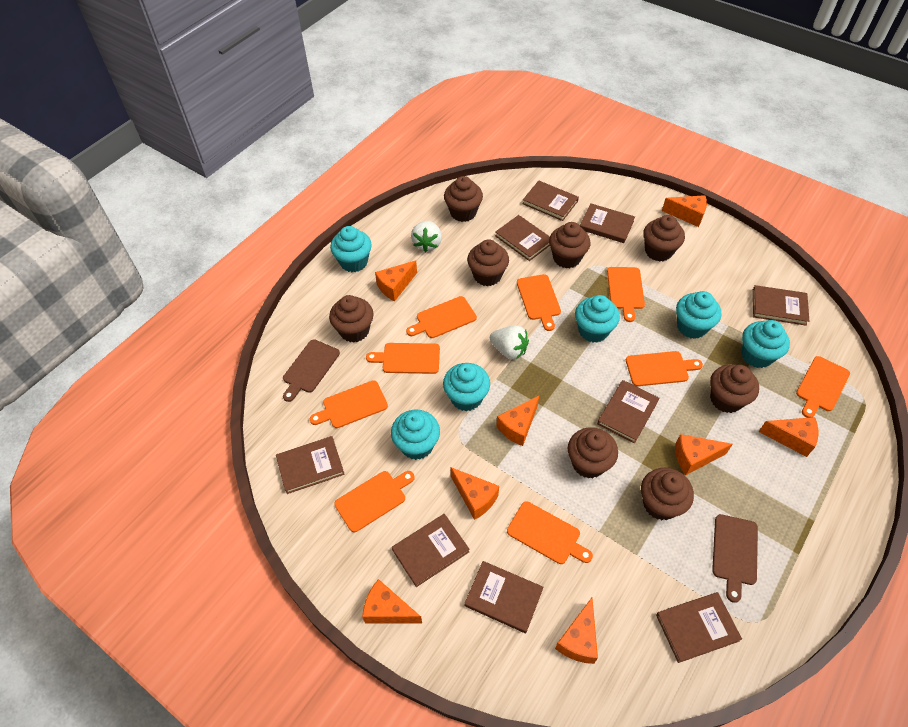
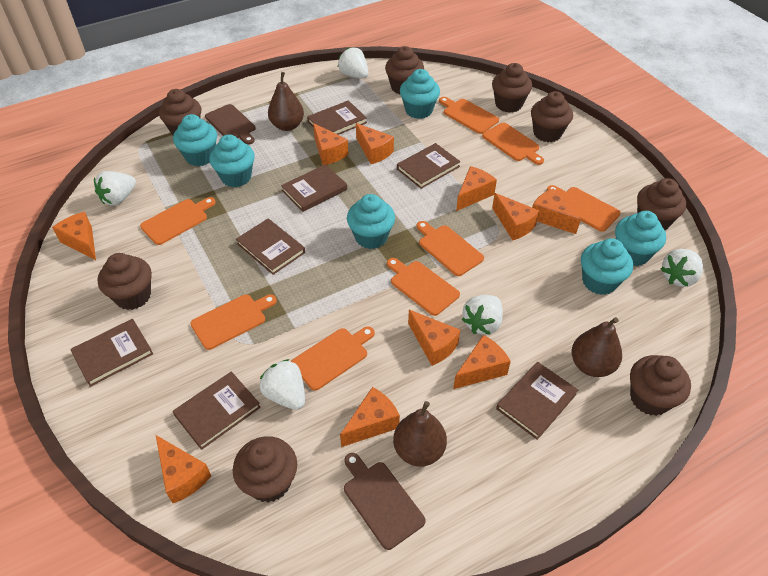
brown book: [276,436,345,494] [392,514,469,587] [465,561,543,633] [495,215,550,261] [522,181,579,221] [580,203,635,243] [597,380,659,443] [656,592,742,663] [753,285,809,326] = 9 -> [70,319,153,387] [172,371,261,450] [236,219,305,275] [281,164,347,212] [307,100,367,135] [397,143,460,189] [496,362,578,440] = 7
brown pear: none = 0 -> [268,72,304,131] [393,401,447,467] [572,317,622,377] = 3
orange cheese: [362,579,422,624] [375,260,417,301] [450,467,499,520] [496,396,539,446] [555,598,598,664] [662,195,707,227] [675,434,733,475] [758,417,818,457] = 8 -> [52,212,96,260] [156,435,211,503] [313,123,348,165] [340,387,400,447] [356,123,394,164] [408,310,460,366] [453,335,511,389] [456,166,497,211] [492,193,539,240] [532,188,581,234] = 10
orange cutting board: [310,380,388,428] [334,471,415,532] [366,343,440,374] [406,296,477,338] [507,501,593,564] [517,274,561,331] [607,267,645,322] [626,351,703,386] [796,356,850,418] = 9 -> [140,197,216,245] [190,294,277,350] [291,326,375,391] [387,258,460,316] [416,221,484,276] [439,97,499,134] [482,123,544,165] [547,185,620,232] = 8
white strawberry: [411,221,442,252] [490,326,529,359] = 2 -> [94,171,136,206] [260,359,305,410] [338,47,368,79] [462,295,503,335] [661,249,703,287] = 5

